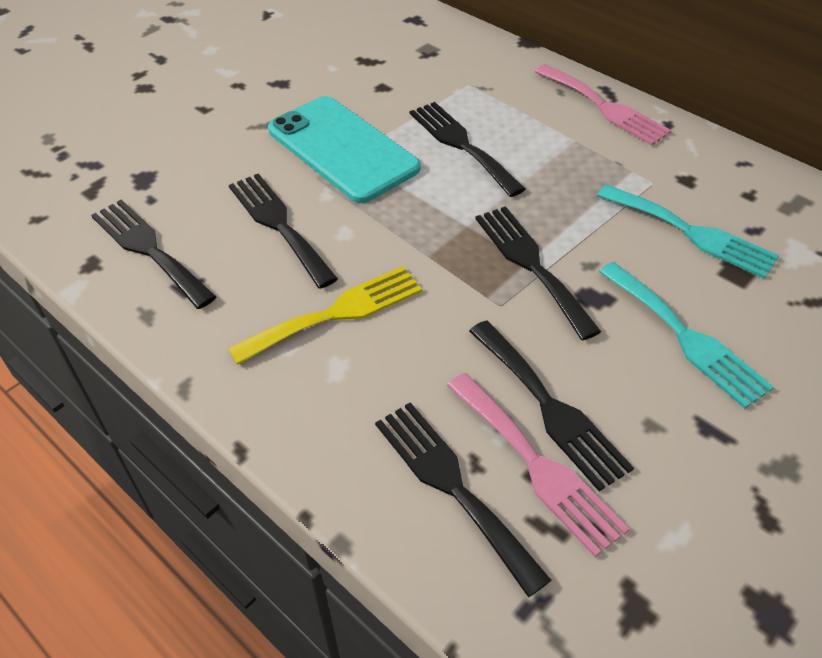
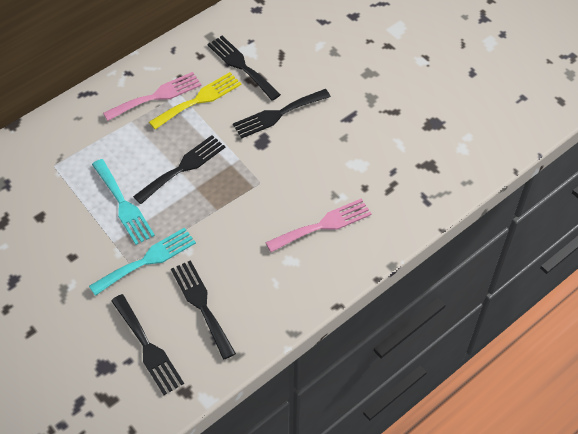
black fork: [91,200,216,309] [229,173,338,289] [375,402,551,597] [410,102,525,197] [469,320,634,491] [475,206,601,340] = 6 -> [111,294,184,395] [133,135,225,204] [171,260,236,360] [207,36,281,101] [233,89,331,139] = 5
turquoise phone: [268,96,421,203] = 1 -> none = 0

